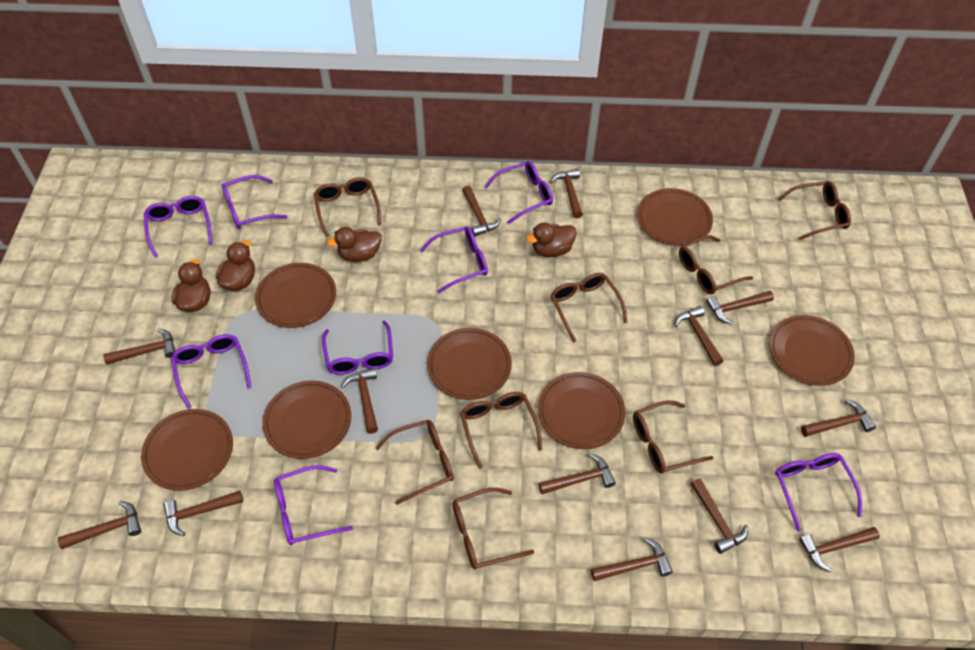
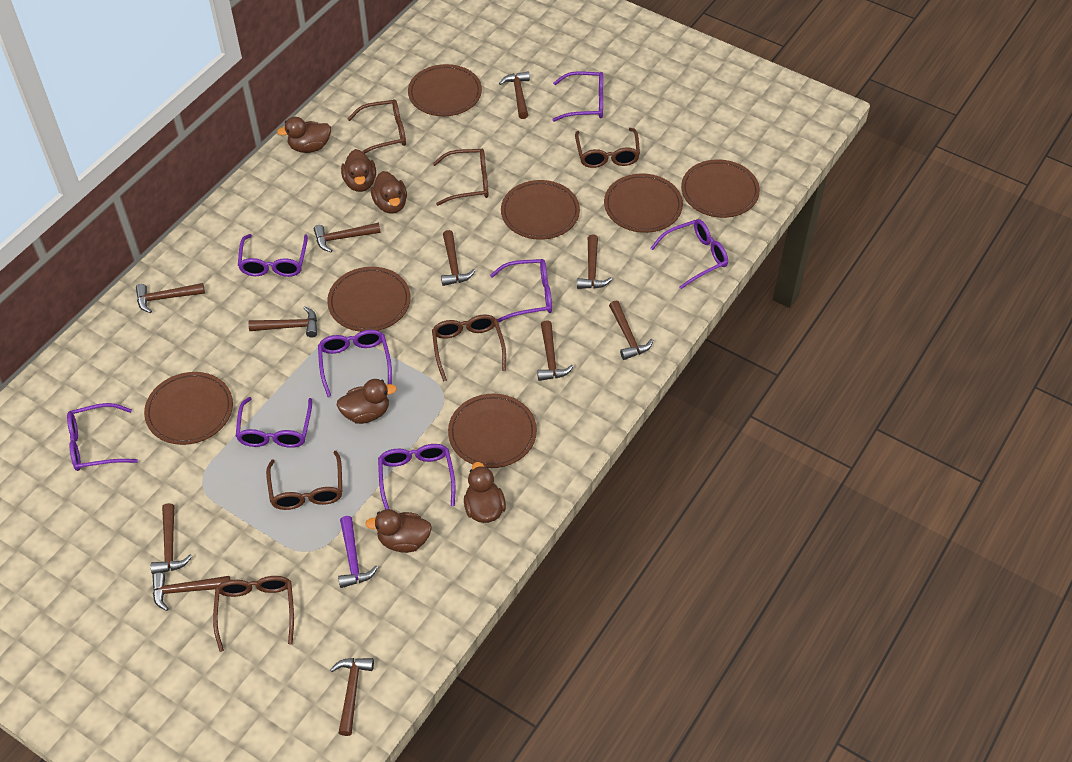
brown duck: [172,259,211,312] [216,240,255,291] [327,227,382,262] [526,222,577,257] = 4 -> [277,117,331,153] [337,379,397,424] [341,149,376,192] [365,509,432,553] [371,171,407,214] [464,462,506,523] = 6
brown glasses: [314,177,381,237] [375,420,454,505] [452,488,534,570] [460,392,542,469] [550,273,628,343] [633,400,714,473] [679,235,753,294] [778,181,851,240] = 8 -> [213,576,294,652] [266,451,342,510] [348,99,406,154] [432,314,506,382] [433,149,488,206] [575,128,640,168] = 6
brown hammer: [58,501,141,549] [103,328,175,364] [163,491,243,536] [341,368,378,434] [462,186,501,237] [539,453,616,494] [550,169,583,218] [591,537,673,581] [674,306,723,366] [691,478,748,554] [706,291,774,324] [799,527,880,572] [801,399,876,437] = 13 -> [136,283,205,313] [151,503,192,574] [152,573,231,611] [248,306,317,337] [314,223,381,252] [330,658,374,736] [441,230,475,286] [499,72,530,119] [537,321,574,381] [577,235,612,289] [609,301,653,360] = 11
purple hammer: none = 0 -> [338,516,378,588] = 1

